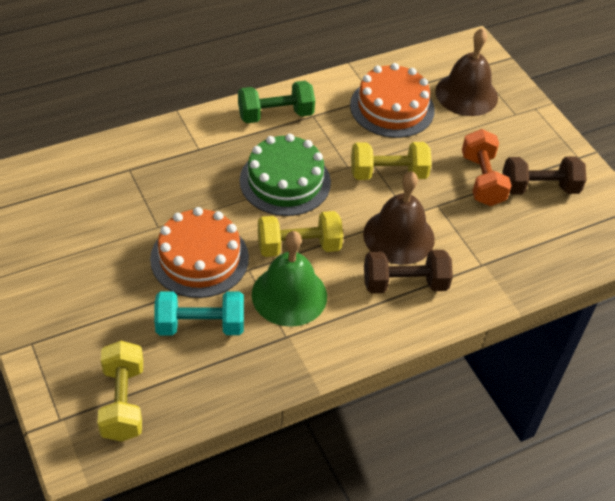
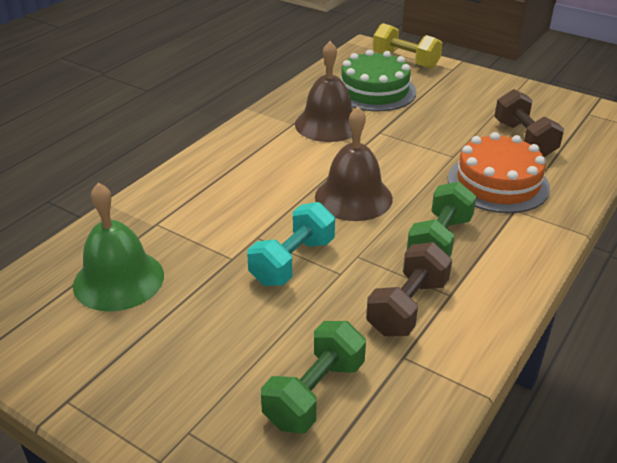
green dumbbell: [238,81,315,123] = 1 -> [261,321,366,434] [407,181,477,256] = 2
orange cake: [150,207,249,298] [350,63,435,138] = 2 -> [448,132,550,213] = 1
orange dumbbell: [462,129,512,206] = 1 -> none = 0
yellow dumbbell: [97,341,143,442] [258,211,343,257] [351,142,432,180] = 3 -> [373,23,443,69] = 1

